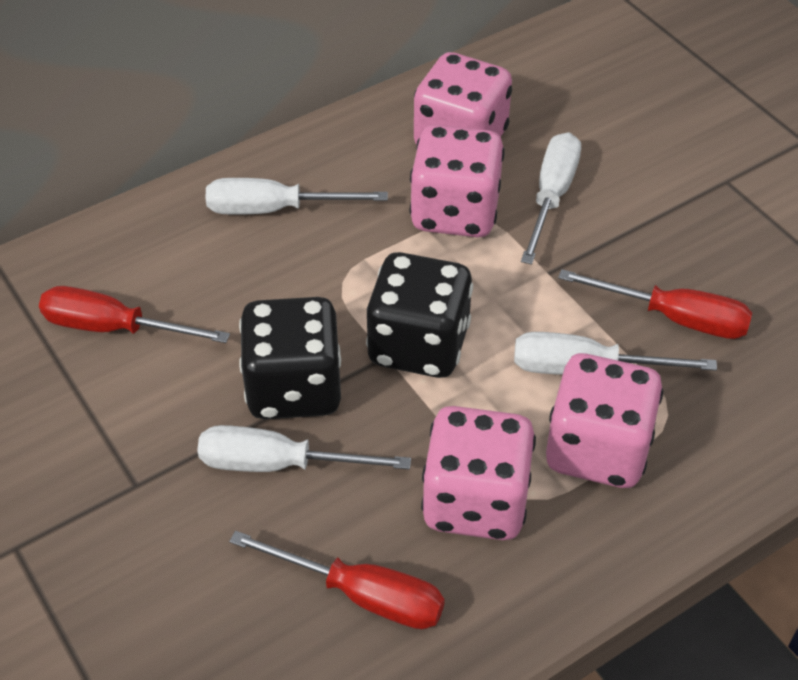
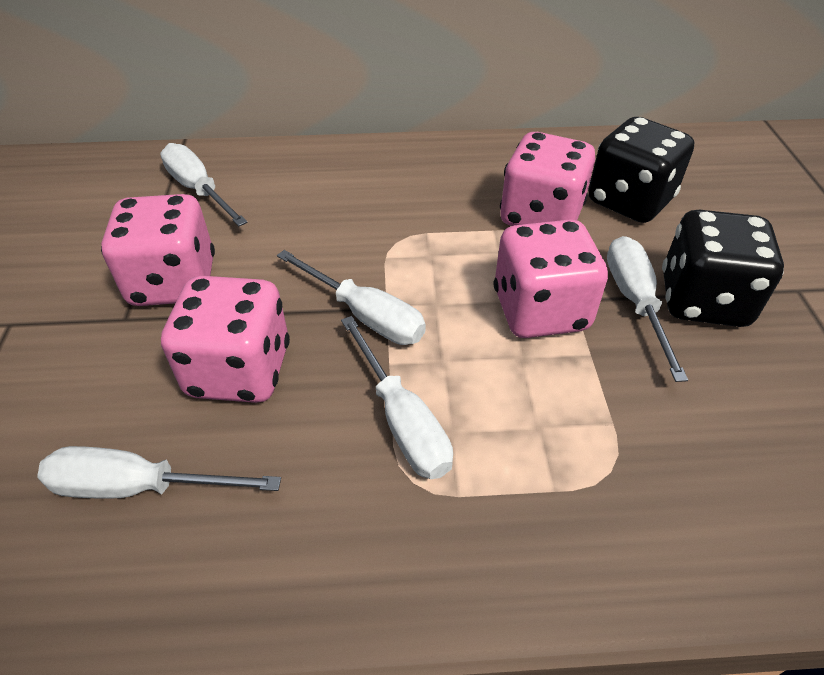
red screwdriver: [39,286,230,343] [229,531,445,629] [558,269,752,339] = 3 -> none = 0
white screwdriver: [197,425,411,472] [206,178,388,215] [514,332,717,375] [521,132,581,265] = 4 -> [37,446,281,499] [160,143,248,226] [277,250,426,345] [341,316,453,479] [607,236,688,382] = 5

